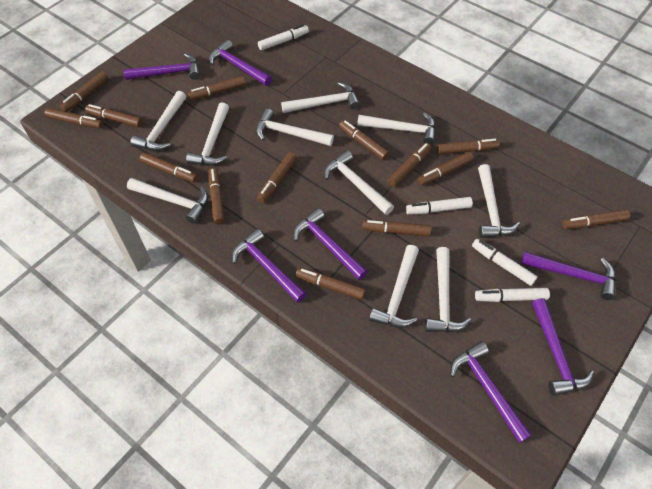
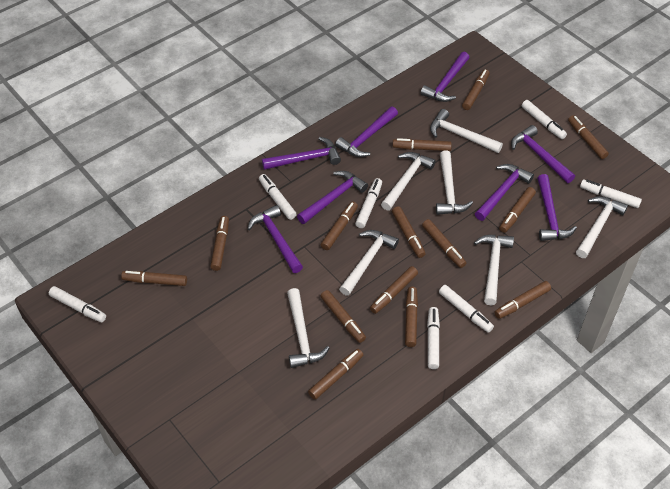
purple hammer: [124,53,200,80] [209,40,272,86] [232,229,307,303] [294,208,368,280] [451,341,532,443] [521,252,616,300] [532,298,594,396] = 7 -> [247,205,303,273] [262,137,341,170] [297,171,368,224] [335,106,398,157] [420,52,470,102] [475,164,534,221] [511,125,575,183] [537,174,577,241] = 8
white hammer: [127,178,208,224] [130,91,186,151] [186,102,229,166] [256,109,334,146] [281,82,360,113] [324,150,394,215] [357,113,436,145] [369,245,419,328] [425,247,471,332] [478,164,520,238] = 10 -> [287,288,329,368] [339,230,399,296] [381,152,436,211] [430,109,503,153] [436,150,473,215] [474,235,514,305] [576,196,628,258] = 7
white marker: [258,24,309,50] [406,197,473,215] [472,239,538,286] [475,288,550,302] = 4 -> [49,286,106,322] [259,174,297,220] [355,178,382,228] [427,307,440,369] [439,285,494,333] [522,100,567,139] [580,180,642,208] = 7

